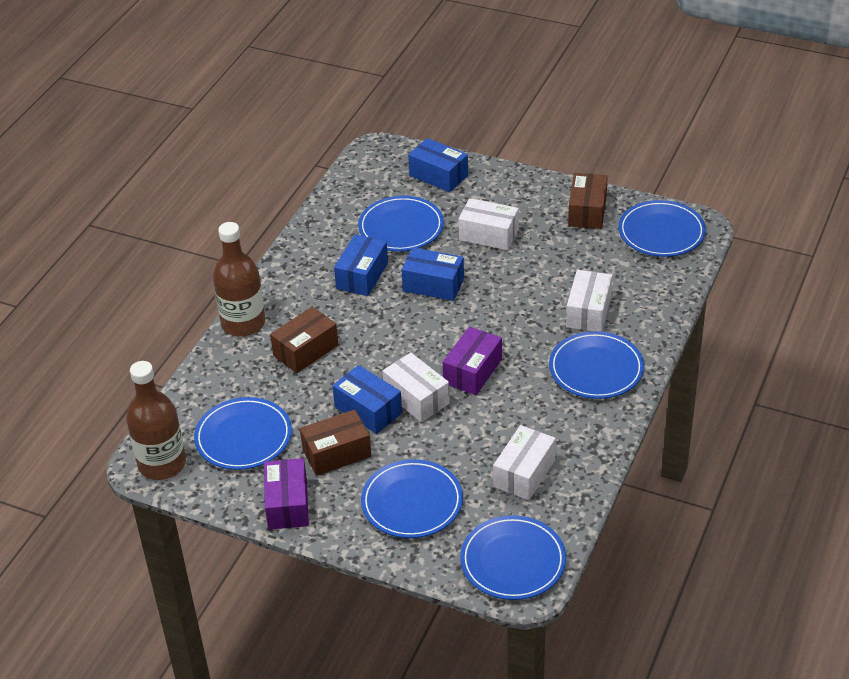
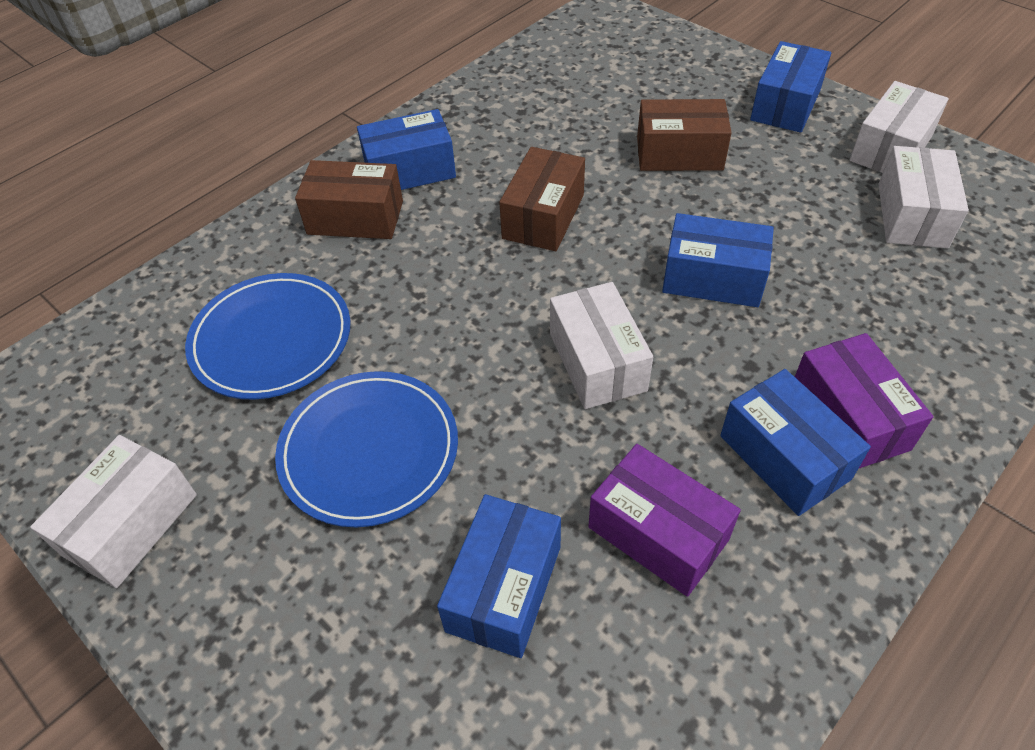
blue box: [332,365,402,434] [334,234,388,296] [401,247,464,301] [408,138,468,192] = 4 -> [357,109,456,190] [437,494,561,658] [662,213,774,307] [720,369,871,516] [750,41,831,133] = 5
blue plate: [194,397,292,470] [358,196,444,251] [361,459,463,538] [460,515,566,600] [549,331,644,399] [618,200,706,257] = 6 -> [185,273,350,400] [275,371,458,528] = 2
brown bottle: [126,361,186,480] [213,222,265,337] = 2 -> none = 0

